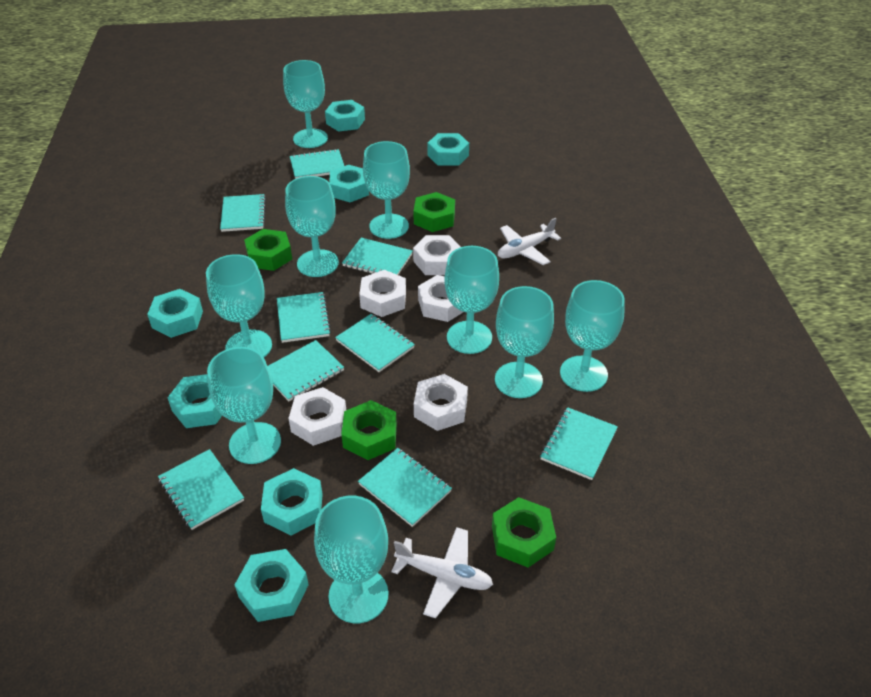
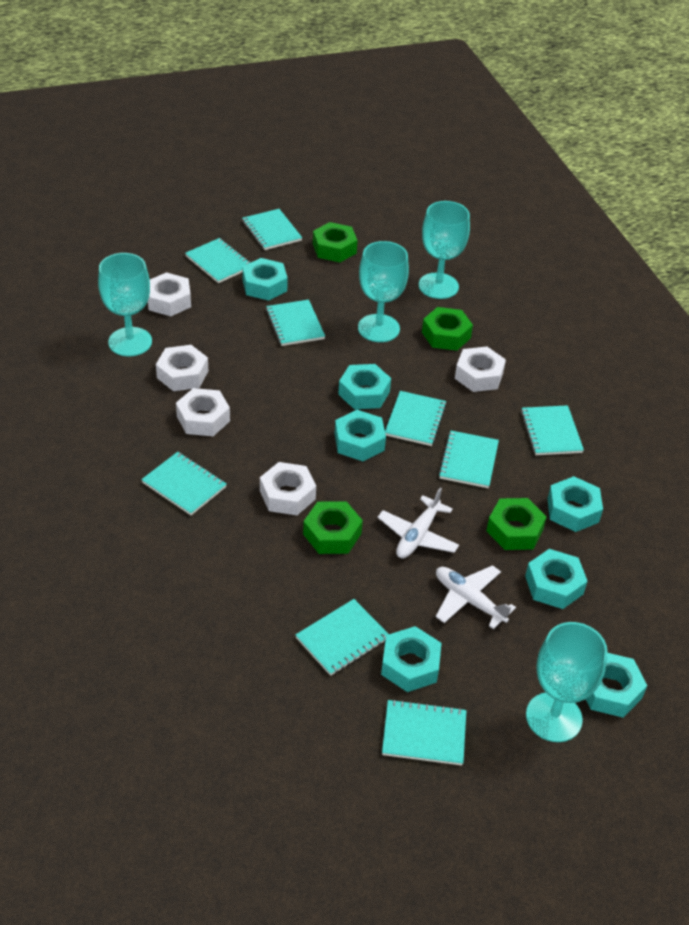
turquoise goblet: [206,254,272,357] [207,347,281,464] [283,60,328,148] [285,176,339,277] [314,496,388,623] [363,141,410,239] [444,246,499,354] [495,286,554,398] [560,280,625,392] = 9 -> [98,253,152,356] [358,241,409,342] [419,201,470,299] [526,622,608,742] = 4

